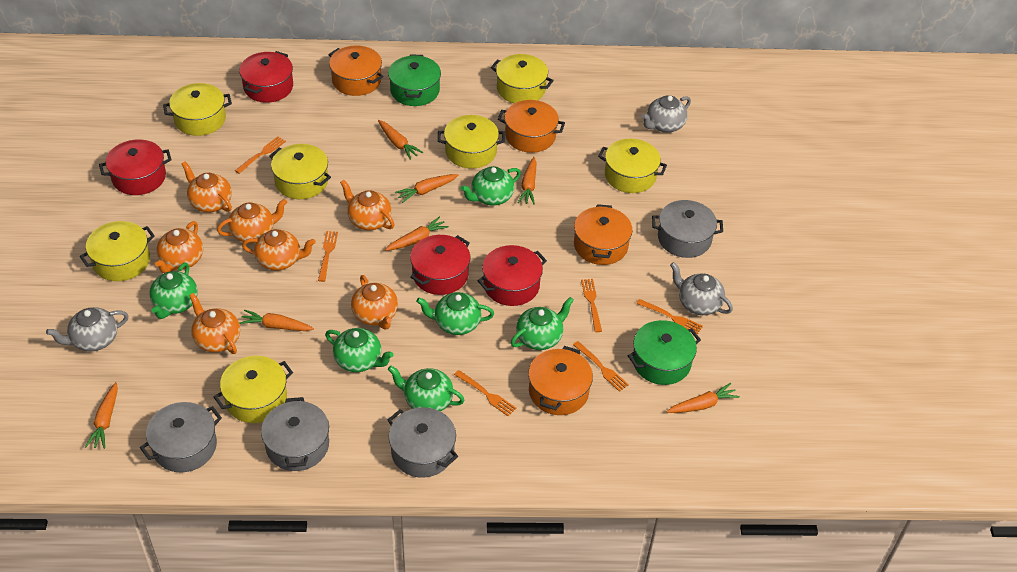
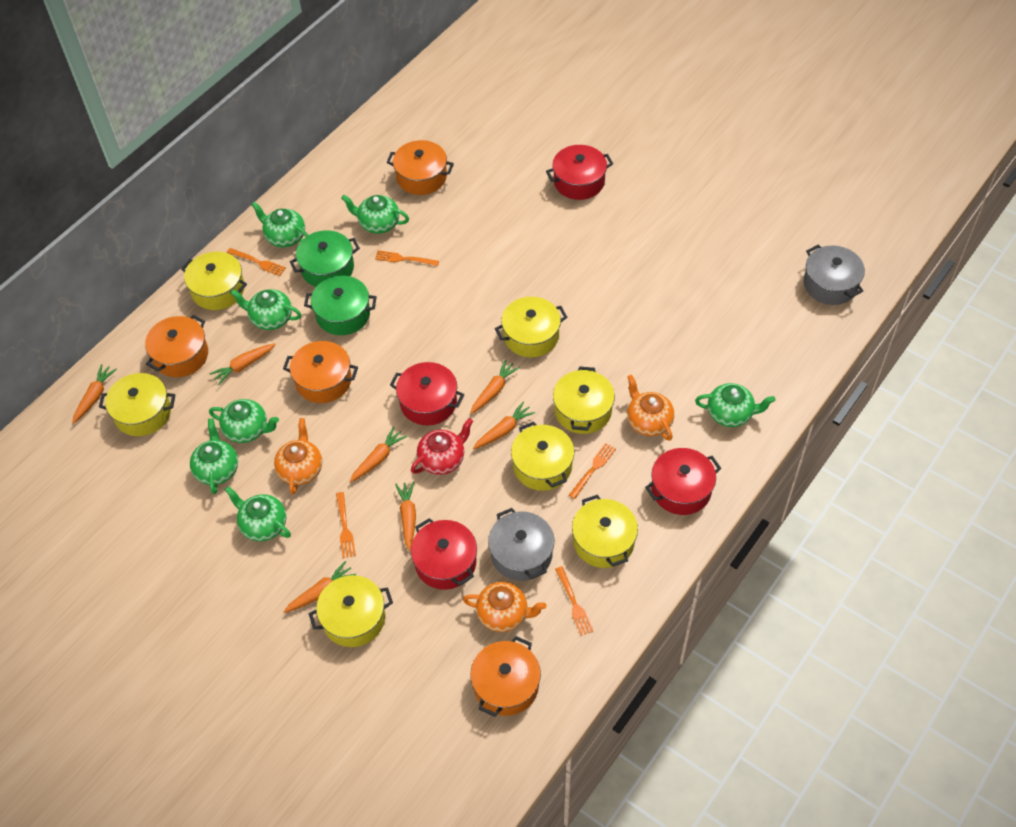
green teapot: [149,263,198,319] [325,328,394,372] [388,365,465,411] [416,292,494,335] [461,166,521,205] [511,297,574,350] = 6 -> [190,418,238,494] [209,399,279,443] [225,486,291,541] [230,289,301,330] [251,202,308,247] [341,195,409,234] [695,383,775,427] = 7
grey pot: [140,402,222,472] [261,397,329,471] [388,407,458,478] [652,200,723,258] = 4 -> [488,508,554,581] [804,245,865,305] = 2
grey teapot: [46,307,128,352] [641,95,691,133] [670,262,733,315] = 3 -> none = 0
orange fork: [235,136,286,174] [318,231,338,282] [454,370,516,416] [573,341,629,392] [581,279,602,332] [636,299,703,335] = 6 -> [227,248,286,276] [336,492,356,558] [375,250,439,266] [555,566,593,636] [569,443,616,499] = 5
orange teapot: [155,221,203,273] [182,162,232,212] [189,293,240,354] [217,199,287,243] [242,229,316,270] [340,180,395,230] [351,275,398,330] = 7 -> [274,418,322,494] [463,582,546,632] [627,375,674,441] = 3
red teapot: none = 0 -> [411,418,473,475] = 1

